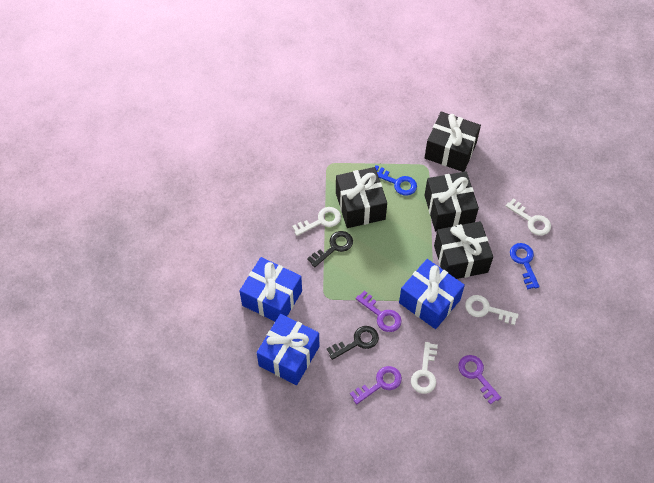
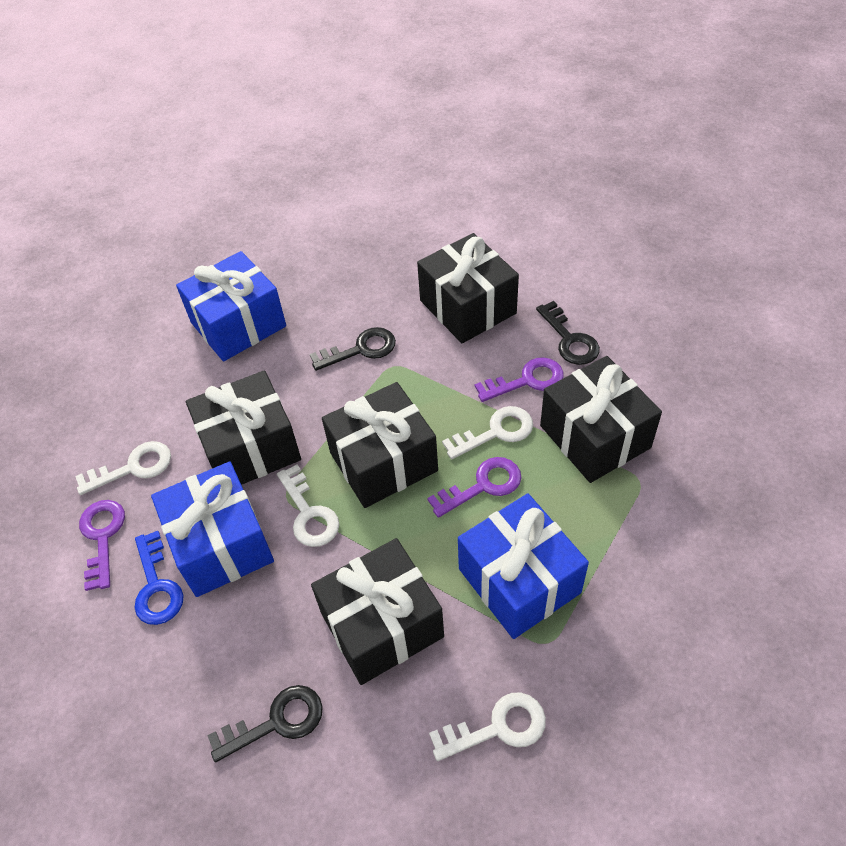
black gift: [336,167,387,228] [424,172,479,231] [425,111,481,172] [434,221,493,279] = 4 -> [186,370,301,485] [311,538,444,685] [322,382,438,508] [417,233,519,343] [540,356,662,483] = 5
black key: [307,231,353,267] [327,326,379,360] = 2 -> [207,685,323,762] [310,327,396,371] [536,301,600,365] = 3
blue key: [375,165,417,196] [510,243,540,289] = 2 -> [135,531,184,625] = 1

